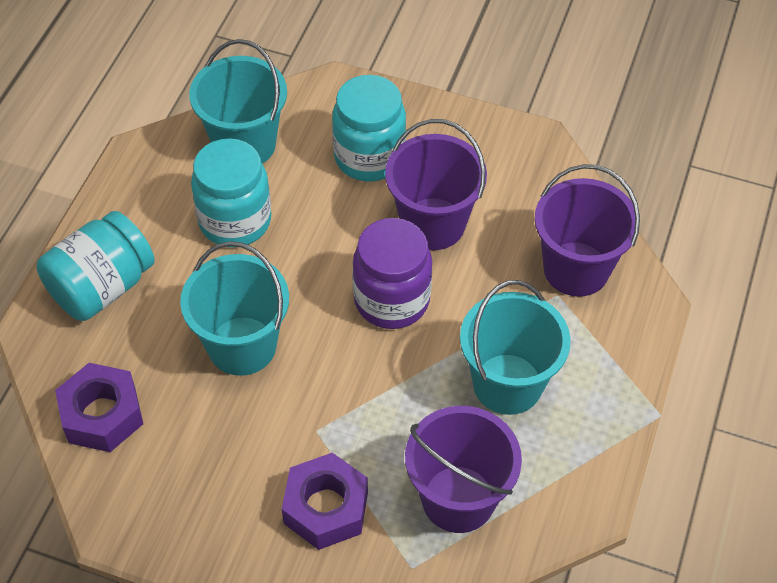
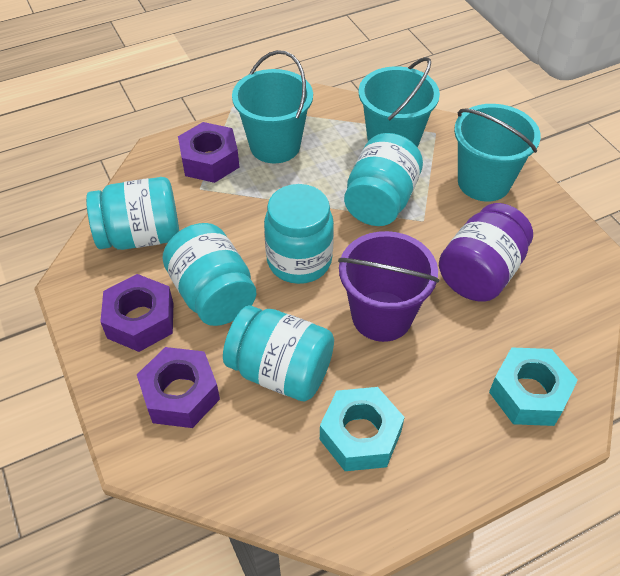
purple bucket: [385,119,487,250] [405,406,522,533] [535,164,640,297] = 3 -> [338,231,439,342] = 1
purple nut: [55,363,143,452] [282,453,368,550] = 2 -> [100,274,173,352] [137,347,220,428] [178,122,240,183] = 3
turquoise jar: [36,211,155,321] [191,138,271,247] [332,75,406,181] = 3 -> [86,177,179,250] [162,223,256,326] [223,305,334,401] [264,184,334,284] [344,133,423,226] = 5
turquoise nut: none = 0 -> [320,387,405,471] [489,347,578,426] = 2

